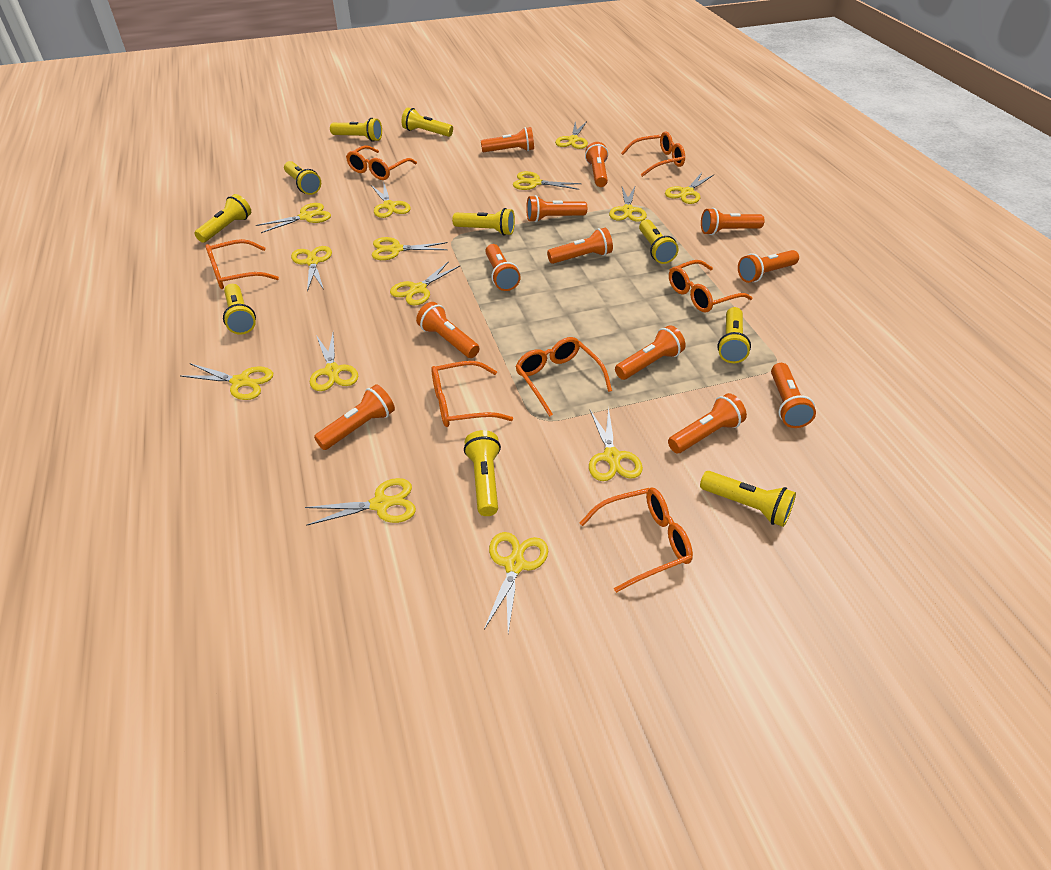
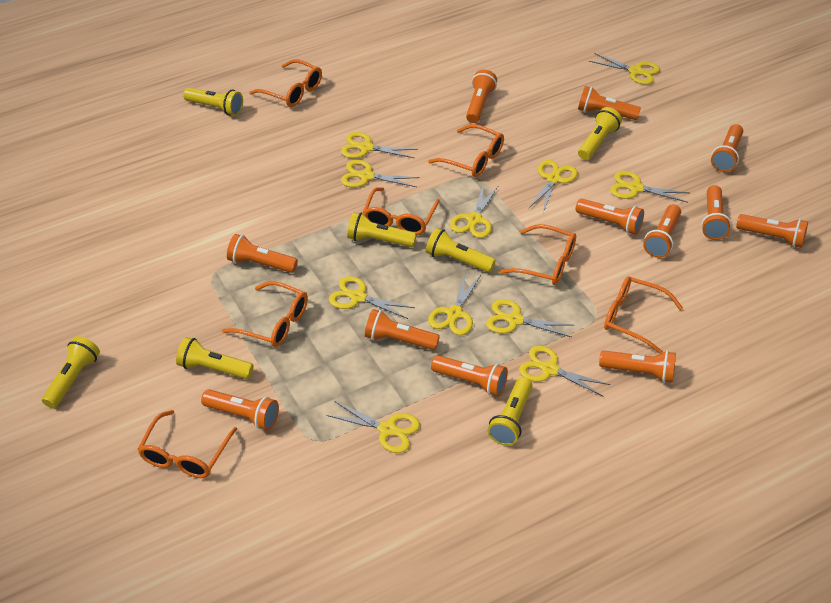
yellow flashlight: [194,194,251,243] [223,284,256,335] [284,161,321,195] [330,118,382,142] [402,108,453,137] [452,208,515,236] [464,430,501,516] [639,219,678,264] [700,471,796,527] [717,307,751,363] = 10 -> [42,336,100,408] [176,337,254,379] [183,87,243,116] [347,212,417,247] [426,228,496,272] [487,377,532,446] [578,107,622,160] = 7
yellow scissors: [180,363,273,400] [256,203,331,233] [291,246,332,292] [305,478,416,526] [310,333,358,391] [371,184,411,218] [372,237,448,260] [390,261,460,305] [484,532,548,633] [513,171,582,190] [555,121,588,149] [589,407,643,481] [609,187,647,222] [665,172,714,204] = 14 -> [326,401,420,453] [329,276,415,319] [341,132,418,158] [341,160,420,187] [428,271,481,335] [450,183,499,238] [486,299,575,337] [519,346,611,397] [528,160,578,213] [589,53,660,85] [610,171,689,203] = 11

